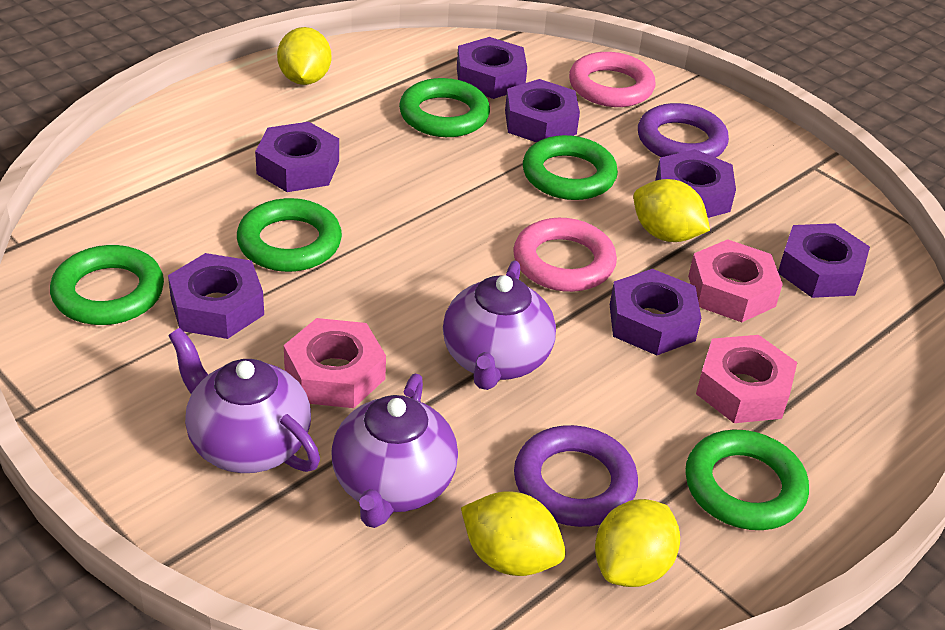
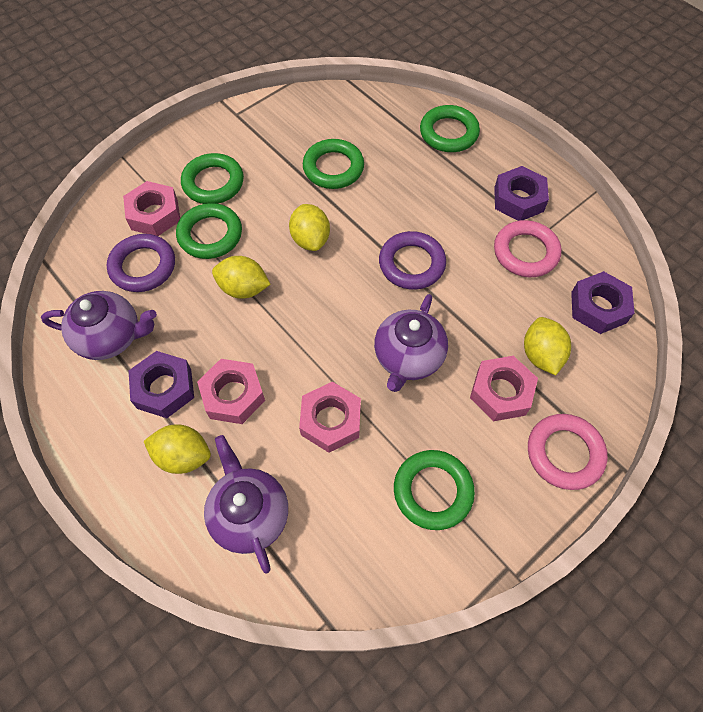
pink nut: [284,318,386,408] [688,239,783,322] [696,335,797,423] = 3 -> [123,181,180,236] [197,359,265,424] [299,382,361,453] [470,356,538,421] = 4
purple nut: [168,253,264,339] [255,122,339,192] [457,37,527,99] [505,79,580,143] [610,269,701,355] [655,149,736,218] [778,223,870,298] = 7 -> [129,351,194,418] [494,166,549,221] [571,271,635,334] = 3

